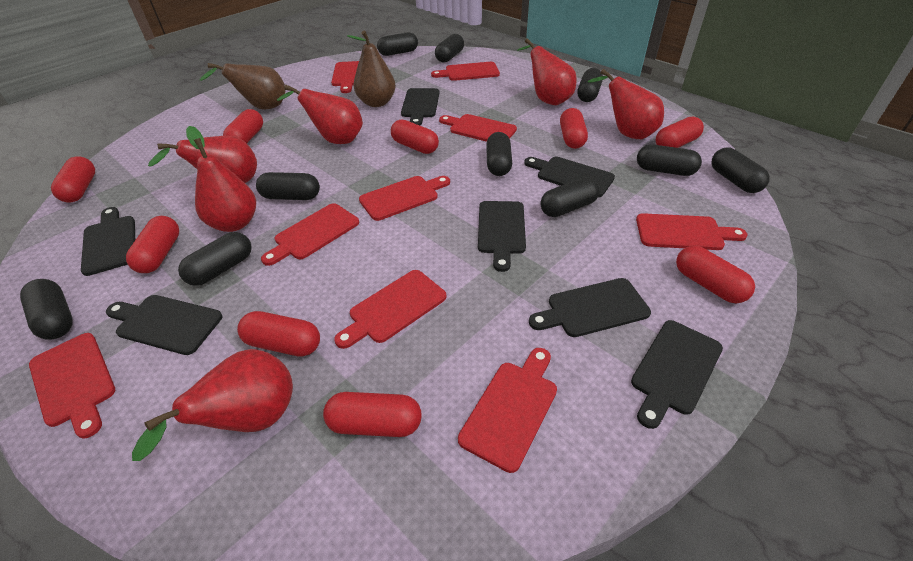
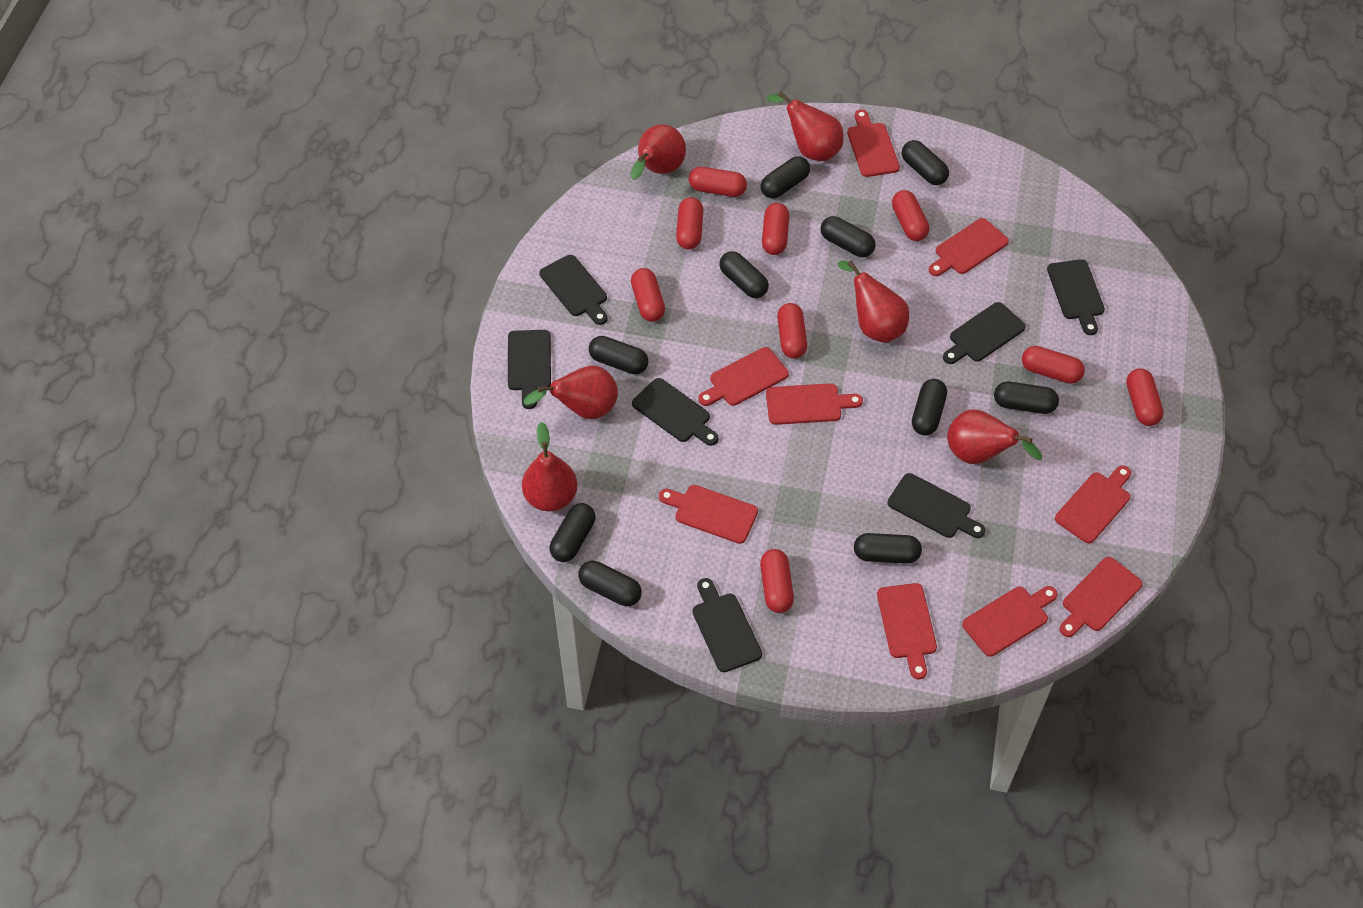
brown pear: [200,63,286,110] [347,31,396,107] = 2 -> none = 0

